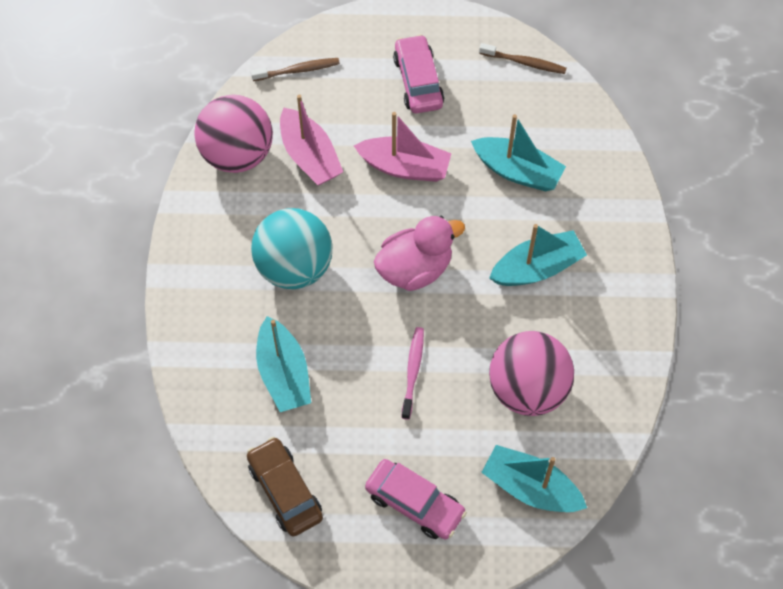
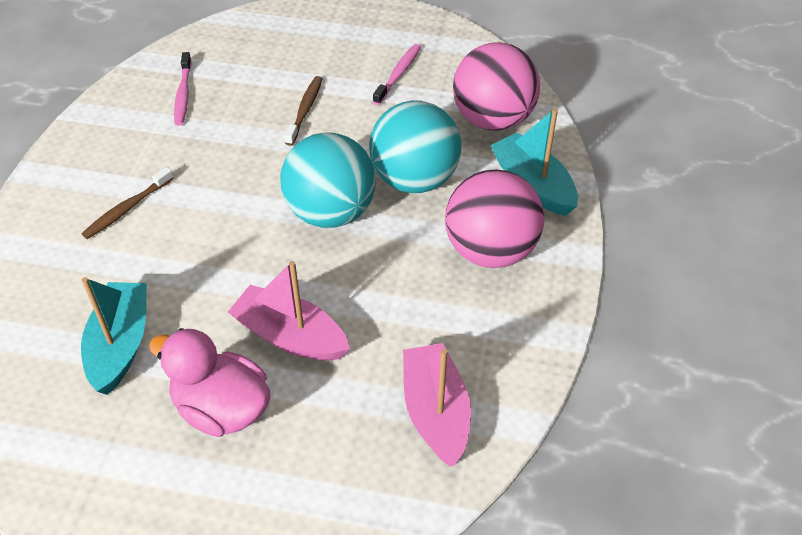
brown car: [247,437,323,536] = 1 -> none = 0
pink car: [365,459,467,539] [393,34,444,113] = 2 -> none = 0
pink toothbrush: [401,327,424,420] = 1 -> [174,52,192,126] [373,44,421,105] = 2
turquoise ball: [251,208,333,289] = 1 -> [280,132,376,228] [369,100,462,193] = 2
turquoise boat: [256,316,311,412] [471,114,566,191] [481,445,587,512] [489,224,587,286] = 4 -> [81,277,147,395] [490,108,578,216] = 2

